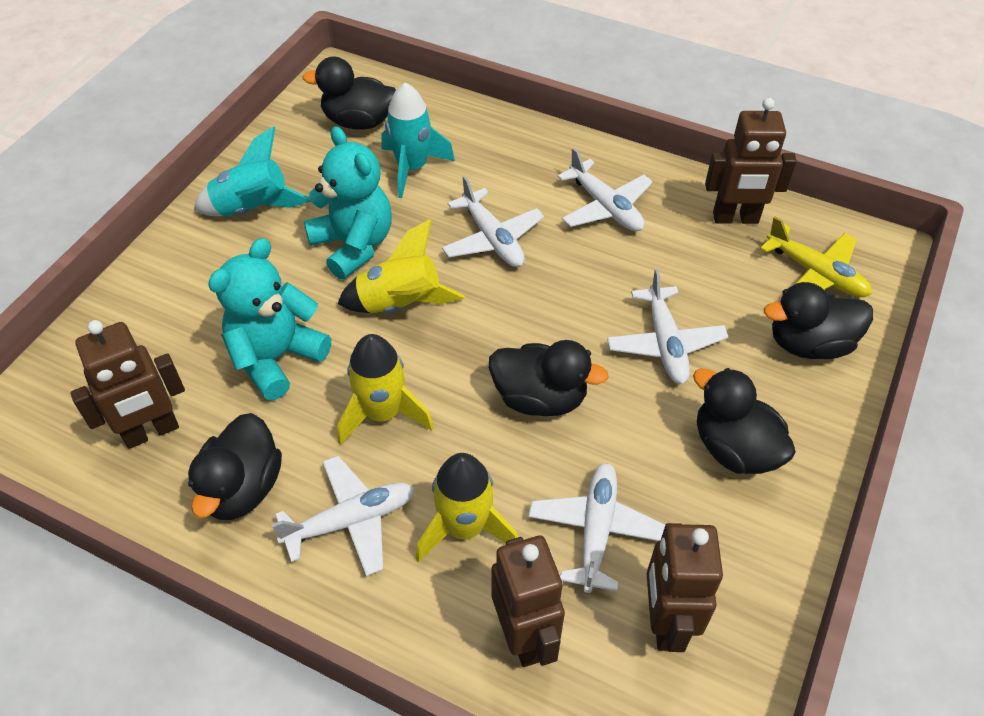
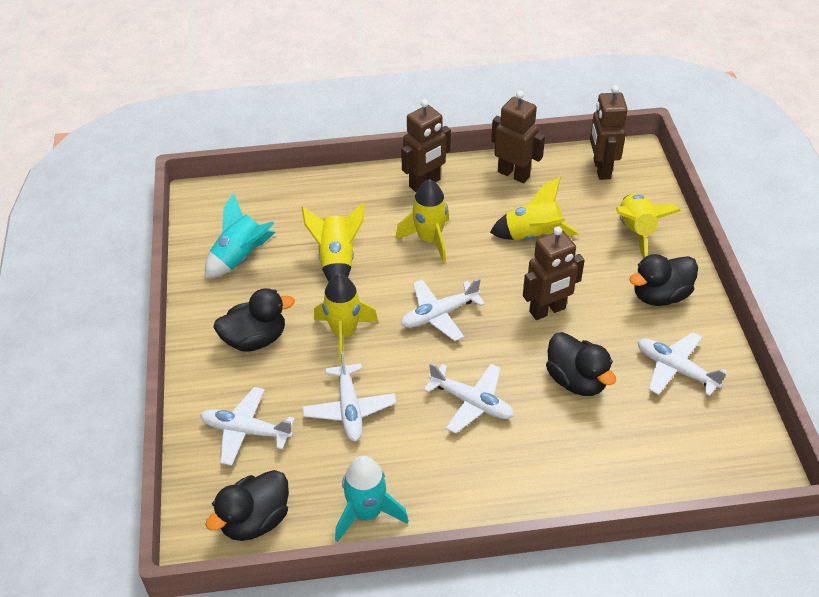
black duck: [188,413,282,520] [302,57,396,130] [489,340,609,416] [693,368,796,474] [764,282,873,359] = 5 -> [205,470,289,541] [213,288,295,352] [546,332,616,396] [629,254,698,306] = 4
turquoise teddy bear: [208,238,331,400] [304,126,392,279] = 2 -> none = 0
yellow plane: [760,217,872,297] = 1 -> none = 0
yellow rocket: [337,219,465,313] [337,334,434,445] [416,453,518,563] = 3 -> [301,203,364,281] [314,274,378,363] [395,179,449,263] [490,177,579,240] [616,194,681,258] = 5

